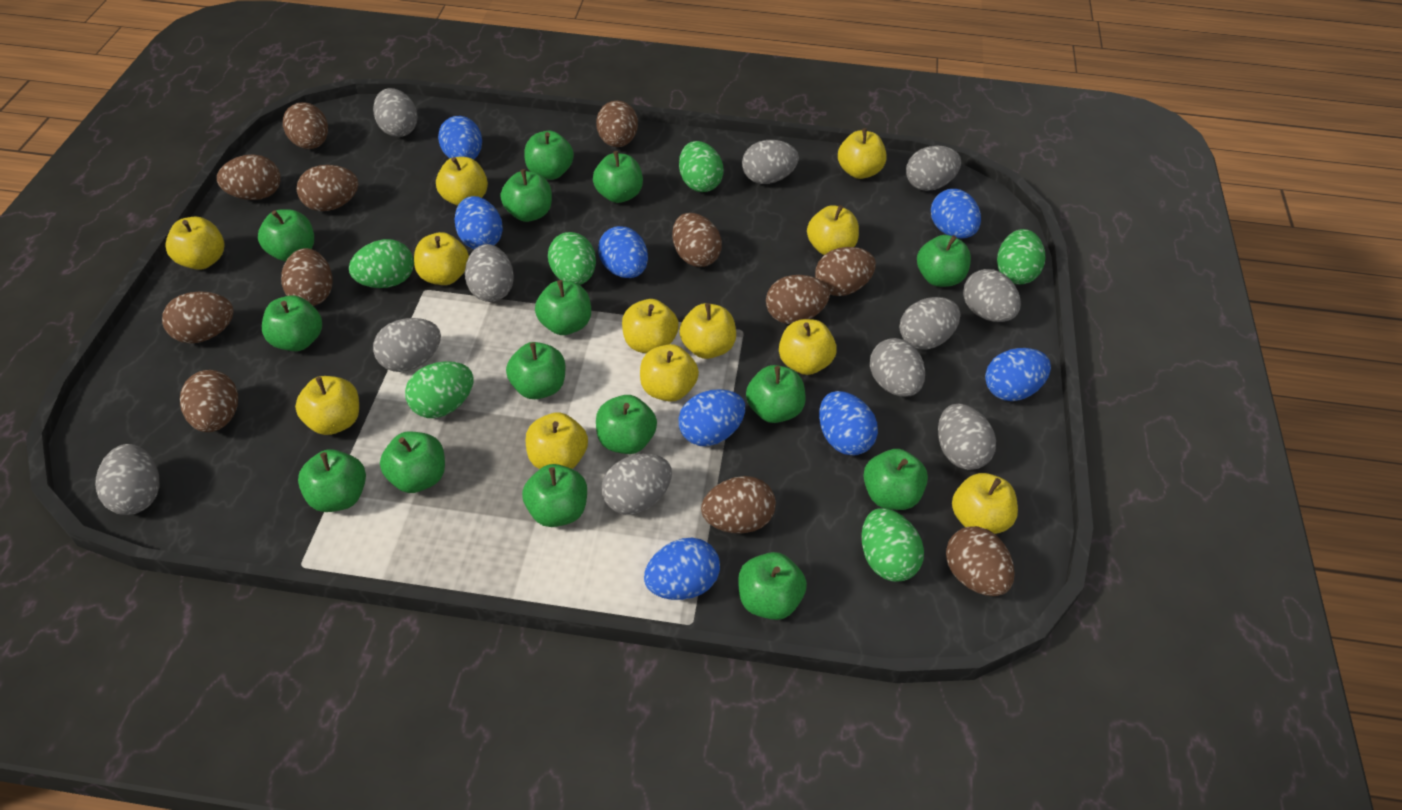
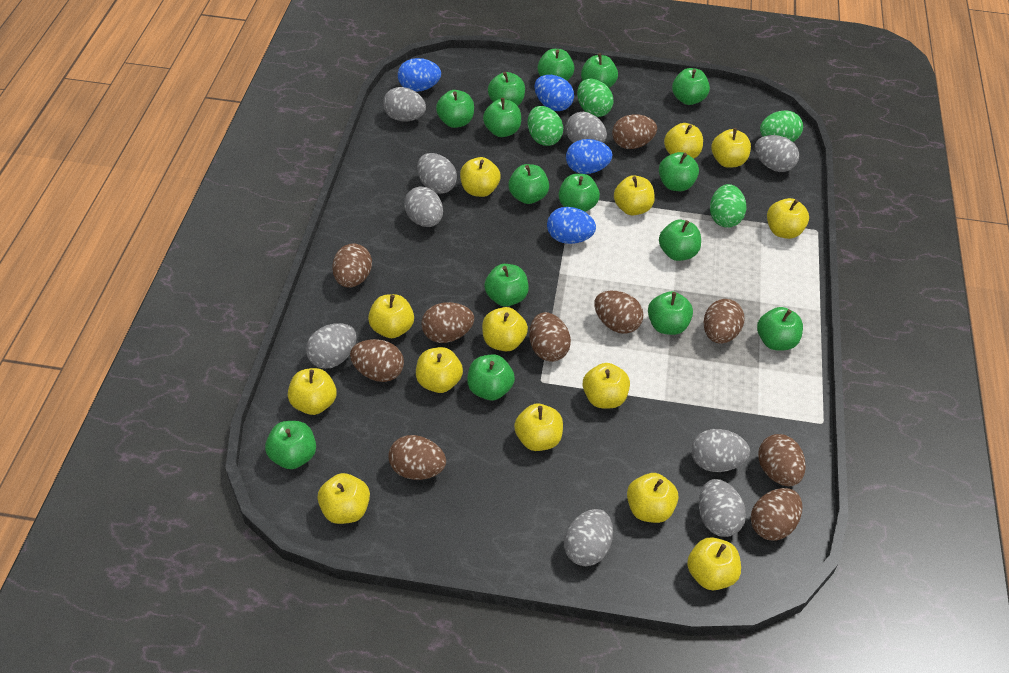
blue egg: [438,116,482,160] [454,196,503,249] [598,226,648,278] [644,538,720,600] [678,389,745,446] [819,391,878,456] [931,189,981,239] [985,348,1051,401] = 8 -> [398,58,441,92] [534,75,574,111] [547,207,596,244] [566,139,612,174] = 4
brown egg: [162,291,234,343] [180,370,238,432] [217,154,280,200] [281,248,333,306] [283,102,328,149] [297,165,358,211] [596,101,638,147] [672,213,722,267] [701,476,776,533] [766,275,830,324] [815,247,876,296] [946,526,1015,596] = 12 -> [332,243,372,287] [350,339,404,382] [388,435,446,480] [421,302,474,343] [529,312,571,362] [594,291,644,334] [612,114,657,149] [704,299,744,344] [751,488,802,541] [758,434,806,486] = 10
green egg: [349,239,414,288] [405,361,474,418] [548,232,596,285] [679,141,724,192] [861,508,924,582] [997,229,1045,284] = 6 -> [528,106,563,146] [577,79,614,117] [710,184,746,228] [760,110,803,142] = 4
grey egg: [96,444,159,515] [373,88,418,137] [373,318,441,372] [465,244,514,302] [601,454,672,515] [742,140,799,184] [870,338,925,397] [899,297,961,350] [906,146,961,191] [938,404,996,470] [963,269,1021,322] = 11 -> [306,323,357,369] [383,87,426,121] [404,187,443,227] [417,153,457,194] [564,509,613,566] [565,112,607,143] [691,429,750,472] [699,479,746,537] [755,135,799,172] = 9
yellow apple: [165,217,225,270] [295,376,359,435] [414,232,469,285] [436,157,488,206] [526,412,588,469] [622,299,679,353] [640,344,699,402] [679,303,736,359] [779,319,837,375] [807,205,859,255] [838,128,887,179] [952,473,1018,534] = 12 -> [288,368,337,415] [317,473,370,524] [368,294,414,338] [416,347,463,393] [460,157,501,197] [482,307,528,351] [514,404,563,451] [583,363,630,408] [614,175,655,216] [627,473,678,523] [664,123,703,159] [687,537,741,590] [711,128,751,168] [767,198,809,239] = 14

